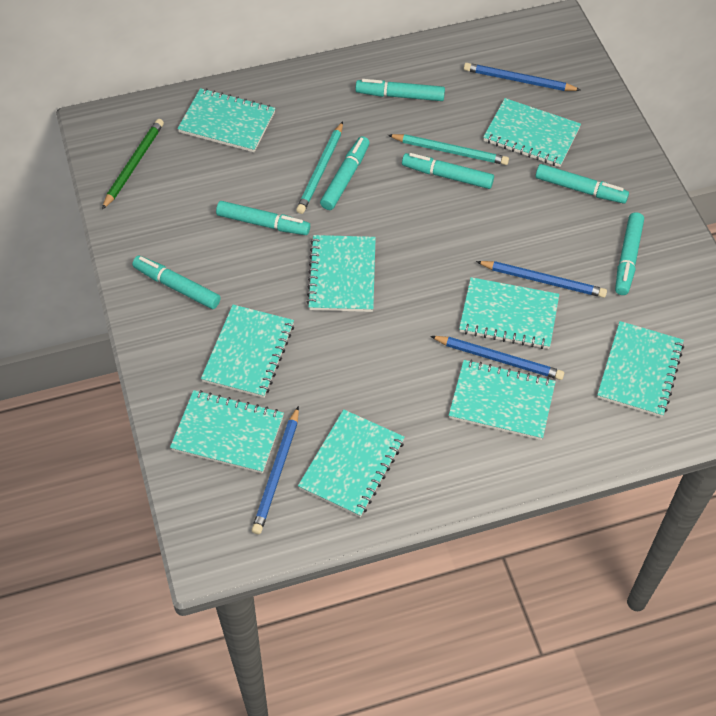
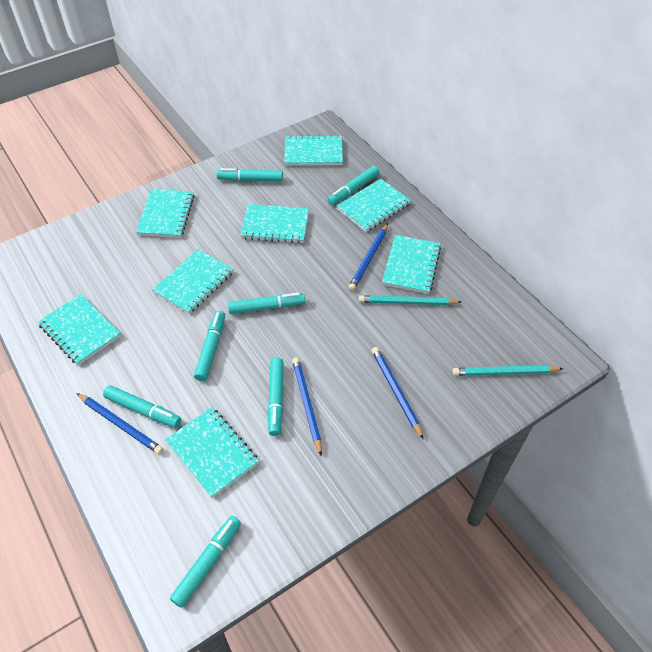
green pencil: [102,119,164,210] = 1 -> none = 0
turquoise notebook: [170,390,284,474] [177,88,275,152] [201,305,294,398] [298,409,405,517] [307,235,376,312] [449,360,556,440] [459,277,559,349] [483,98,581,167] [597,321,684,417] = 9 -> [38,294,121,365] [136,189,194,238] [152,249,234,314] [165,407,259,498] [240,204,309,243] [284,135,343,166] [337,179,411,232] [382,235,441,294] = 8

